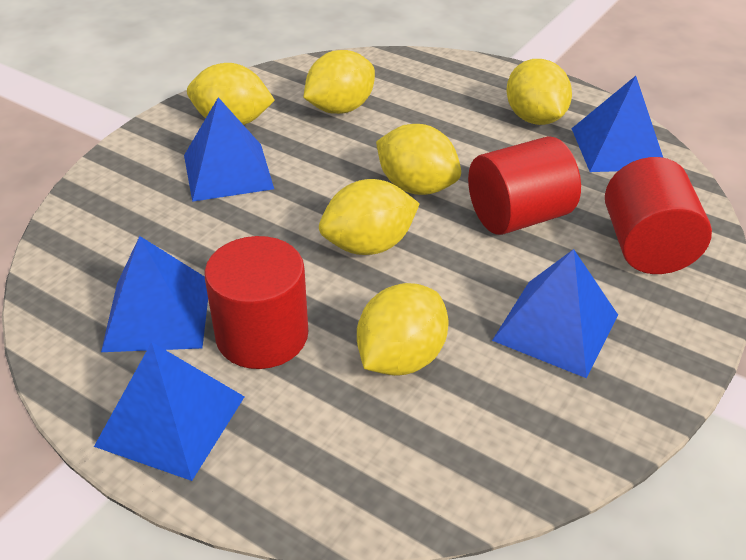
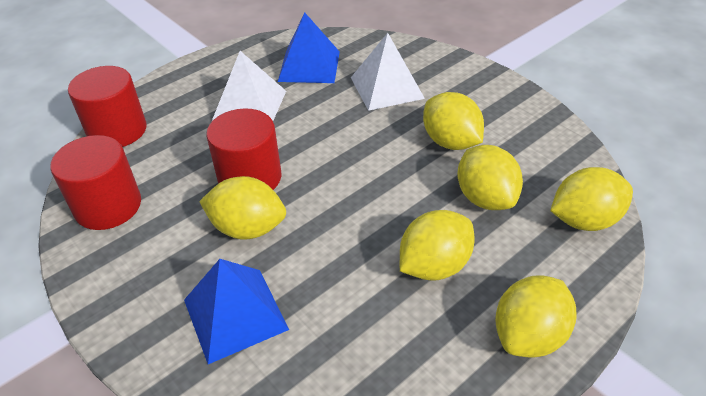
blue pyramid: [94,342,245,481] [101,236,208,352] [184,97,274,202] [492,249,618,378] [571,76,663,172] = 5 -> [184,259,289,364] [278,12,340,83] = 2
white pyramid: none = 0 -> [211,51,286,122] [351,33,425,111] = 2

